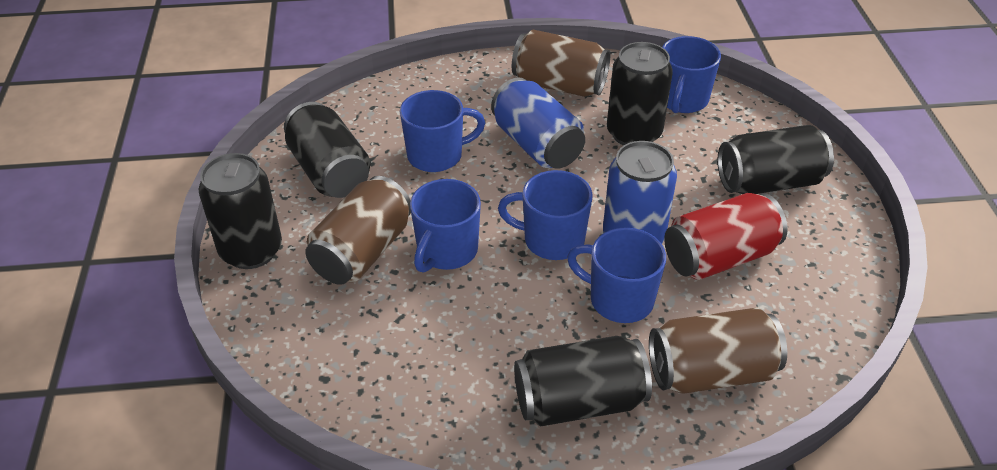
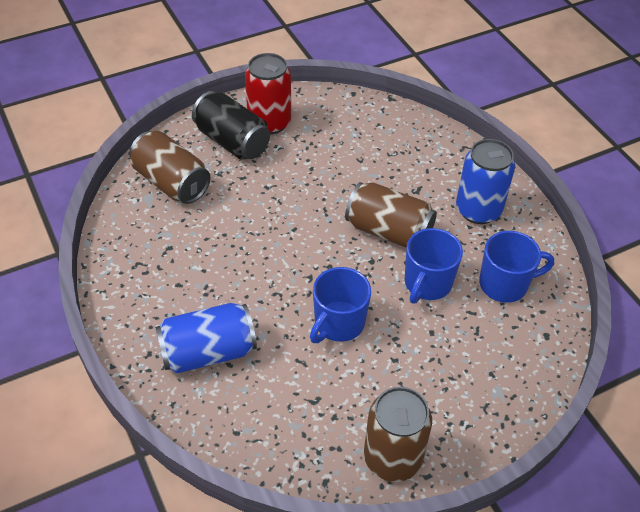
black can: [199,153,282,269] [284,102,370,198] [514,336,652,426] [607,42,673,146] [718,125,834,194] = 5 -> [192,91,270,160] = 1
blue mug: [400,90,485,172] [410,179,481,273] [498,170,593,260] [567,227,666,323] [662,36,721,113] = 5 -> [310,267,371,343] [405,228,463,304] [479,231,554,303] = 3

